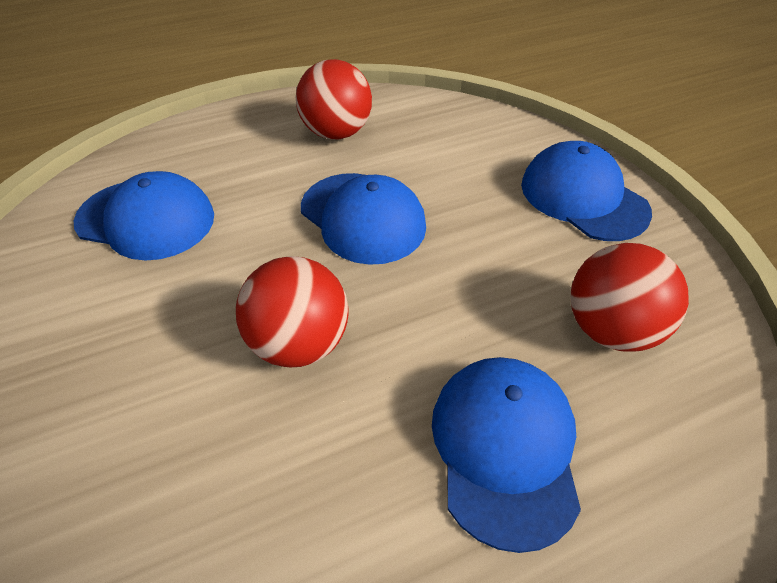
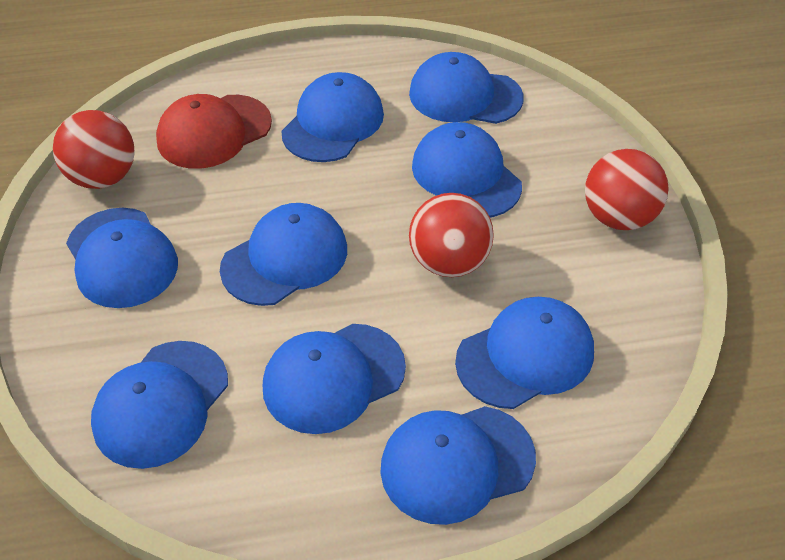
blue cap: [73,171,214,261] [301,173,426,265] [432,357,581,553] [521,141,652,241] = 4 -> [66,208,178,308] [91,341,228,469] [220,203,347,306] [263,324,406,434] [281,72,384,162] [380,406,536,525] [409,52,524,124] [412,122,522,218] [455,297,594,409] = 9
red cap: none = 0 -> [156,94,272,169] = 1

